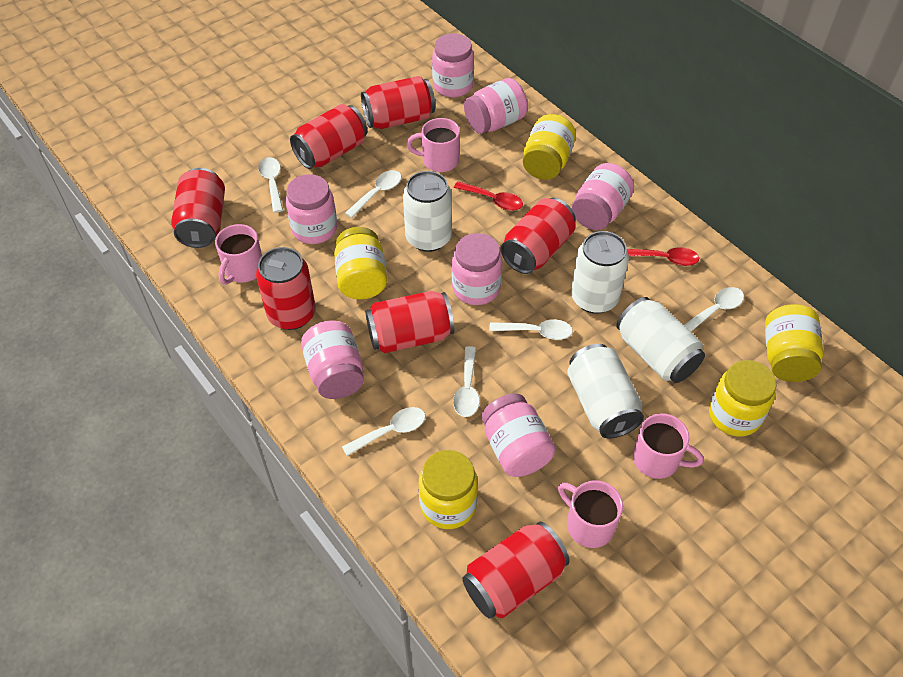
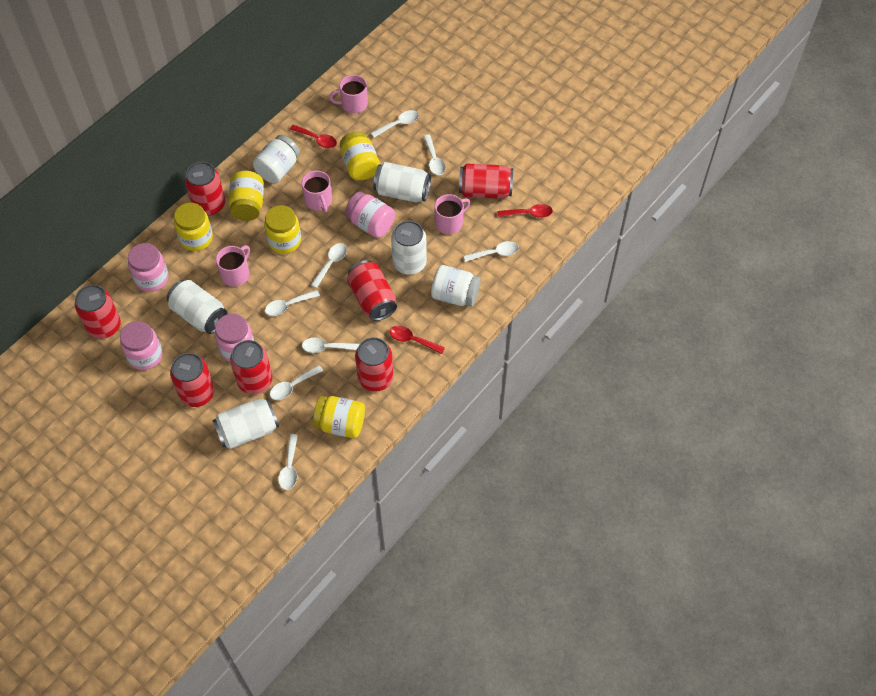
pink jar: [286,174,337,244] [301,321,364,399] [432,33,474,97] [452,233,502,305] [464,78,528,134] [481,393,556,477] [572,163,634,230] = 7 -> [120,321,163,370] [128,243,169,292] [215,314,254,362] [345,192,395,238] = 4
red spoon: [454,181,523,211] [627,247,699,266] = 2 -> [290,124,337,148] [389,325,445,354] [497,204,553,218] = 3
white jar: none = 0 -> [253,135,300,183] [431,265,481,307] = 2
white spoon: [258,157,283,213] [342,407,426,456] [345,170,401,218] [453,346,480,417] [489,319,573,340] [684,287,744,332] = 6 -> [265,290,320,316] [270,365,323,400] [278,434,298,490] [302,338,360,353] [311,243,347,288] [371,110,419,138] [423,135,446,175] [464,241,519,262] = 8

